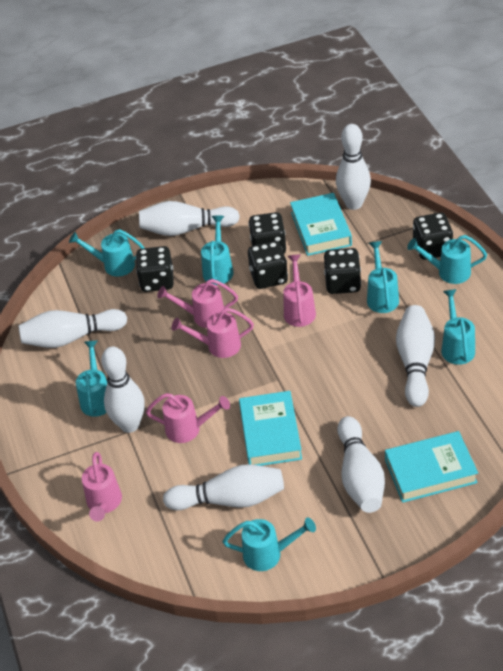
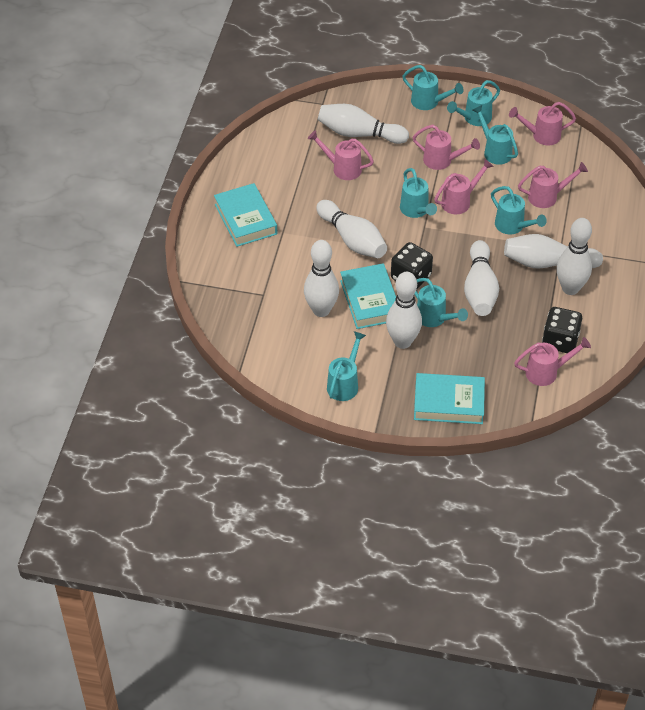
black dice: [136,246,174,292] [248,241,288,289] [249,212,286,254] [324,248,361,294] [413,212,453,260] = 5 -> [391,242,433,290] [542,307,582,353] = 2
pink watering can: [82,452,122,521] [146,393,230,443] [157,279,238,328] [172,308,254,358] [283,255,316,327] = 5 -> [308,130,374,180] [413,125,480,170] [434,159,494,214] [509,102,576,145] [514,337,591,386] [518,162,588,208] = 6

